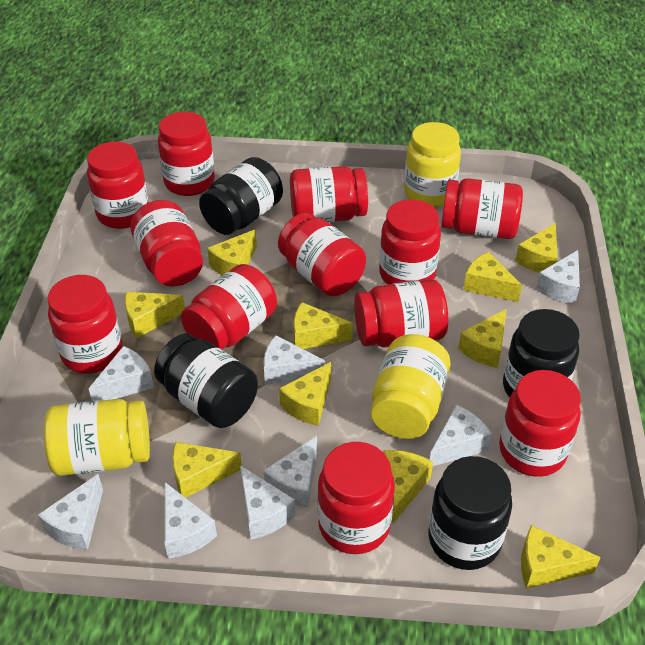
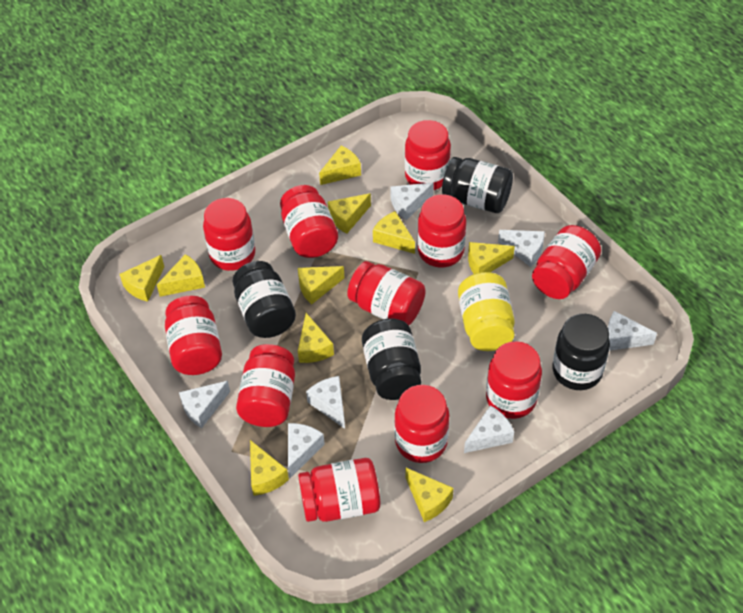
red jar: [48,275,122,374] [87,142,149,229] [131,200,203,287] [158,112,215,196] [181,264,277,350] [278,213,366,296] [290,166,368,222] [318,442,395,554] [354,279,448,348] [379,199,441,285] [441,178,523,239] [499,370,581,477] = 12 -> [165,296,222,375] [203,198,255,271] [236,344,295,427] [280,185,338,258] [298,458,380,522] [347,261,426,325] [394,385,449,463] [405,120,451,190] [417,194,466,268] [486,341,542,419] [532,225,601,299] = 11
white cheese: [38,474,103,550] [89,346,154,401] [164,482,217,559] [240,465,295,540] [264,335,325,385] [264,436,317,507] [430,405,492,467] [536,250,580,304] = 8 -> [179,381,230,428] [288,423,325,478] [306,376,345,429] [391,182,434,220] [464,405,514,453] [498,230,545,267] [608,311,657,351] = 7
yellow jar: [44,399,150,476] [370,334,451,439] [404,122,461,207] = 3 -> [458,272,515,351] = 1

